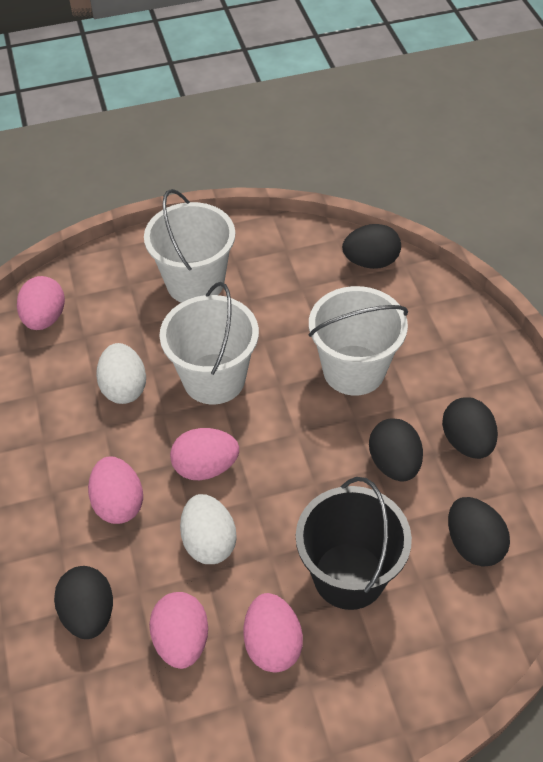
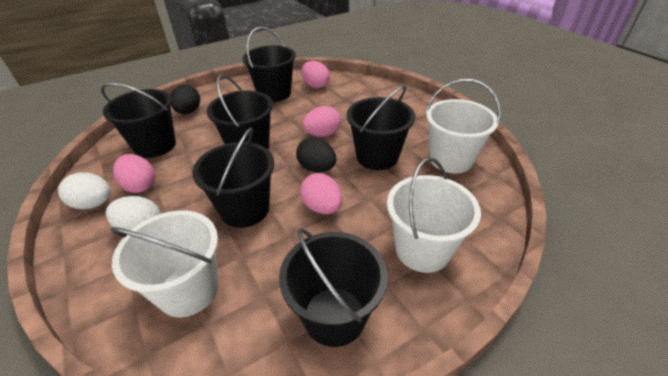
black bucket: [296,477,412,610] = 1 -> [101,83,176,158] [192,128,274,228] [207,75,273,149] [243,27,296,102] [279,228,388,347] [347,85,415,170] = 6
black egg: [54,566,113,639] [342,224,401,269] [369,418,423,481] [442,397,498,459] [448,497,510,567] = 5 -> [171,84,200,114] [296,137,336,172] = 2
pink egg: [17,276,65,330] [88,457,143,524] [149,592,208,669] [170,428,239,480] [244,593,303,673] = 5 -> [113,154,155,193] [300,173,343,214] [301,61,330,88] [303,106,341,137] = 4

